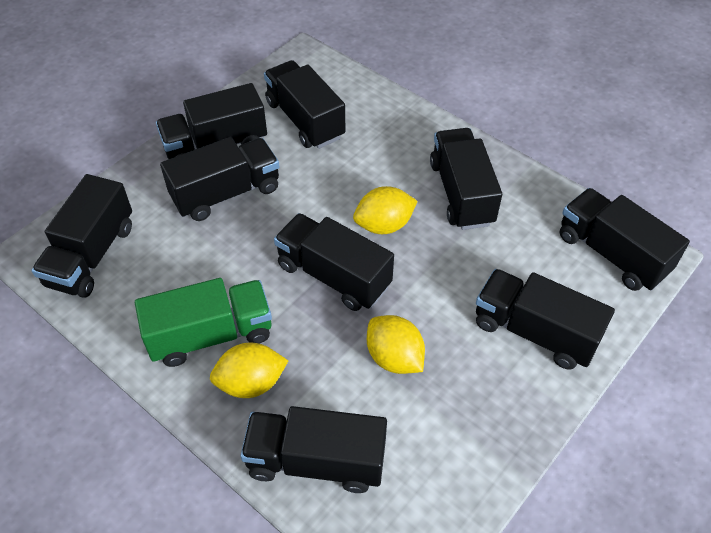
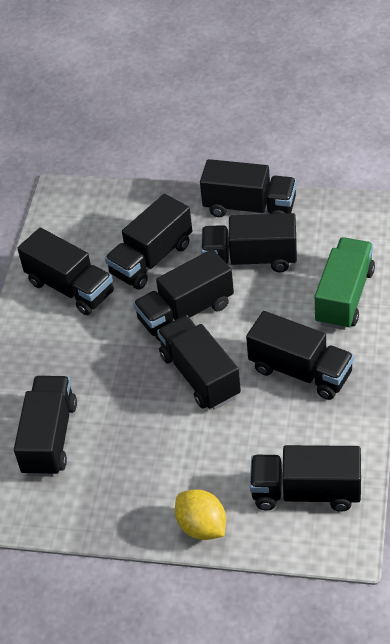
yellow lemon: [210,343,288,398] [353,186,418,234] [367,315,425,374] = 3 -> [175,489,226,540] = 1

